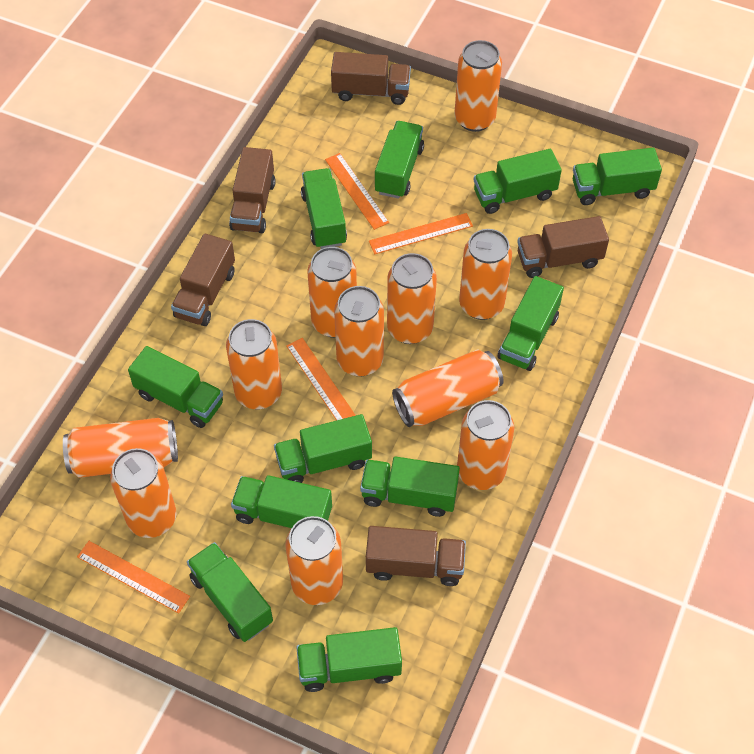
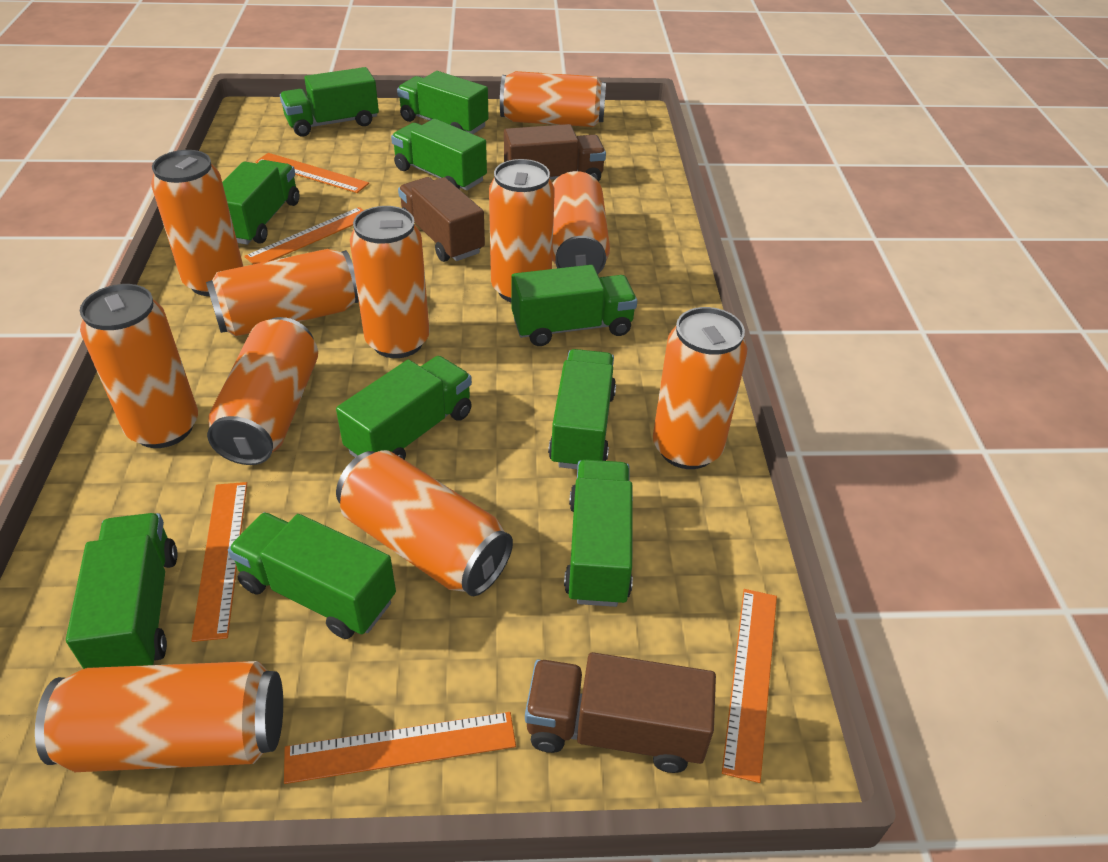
brown truck: [171,233,235,326] [229,147,276,233] [331,52,411,105] [366,526,466,586] [517,216,609,278] = 5 -> [398,177,485,262] [504,124,606,182] [525,652,716,773] = 3
green truck: [128,346,223,428] [187,542,273,642] [231,475,332,528] [274,414,372,483] [296,627,402,692] [301,168,347,249] [360,457,460,517] [375,121,424,199] [474,149,562,214] [498,276,564,371] [573,148,662,205] = 11 -> [66,513,178,669] [222,160,300,245] [228,512,396,639] [280,67,379,136] [336,356,472,460] [391,119,487,191] [397,71,488,134] [512,265,637,346] [548,349,616,469] [564,460,633,607] = 10
orange ruler: [77,541,190,614] [286,338,356,421] [325,153,389,230] [369,213,473,254] = 4 -> [191,482,247,642] [244,207,364,264] [255,153,369,193] [284,712,516,784] [722,589,777,783] = 5

